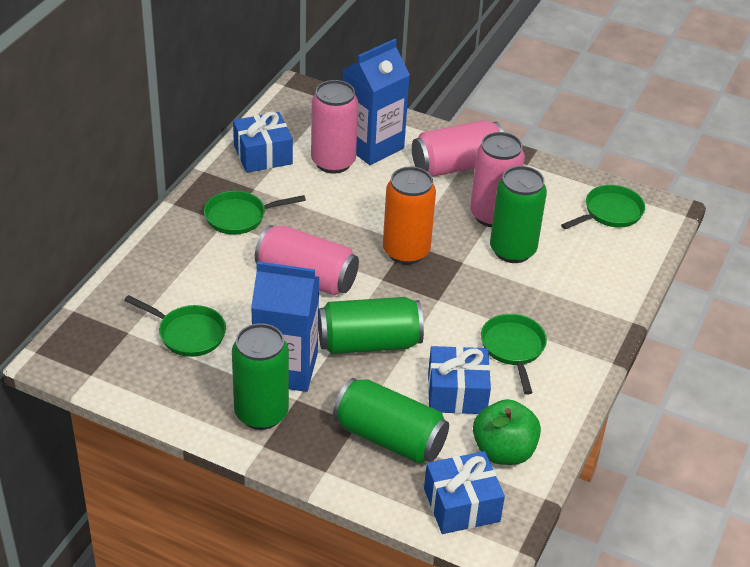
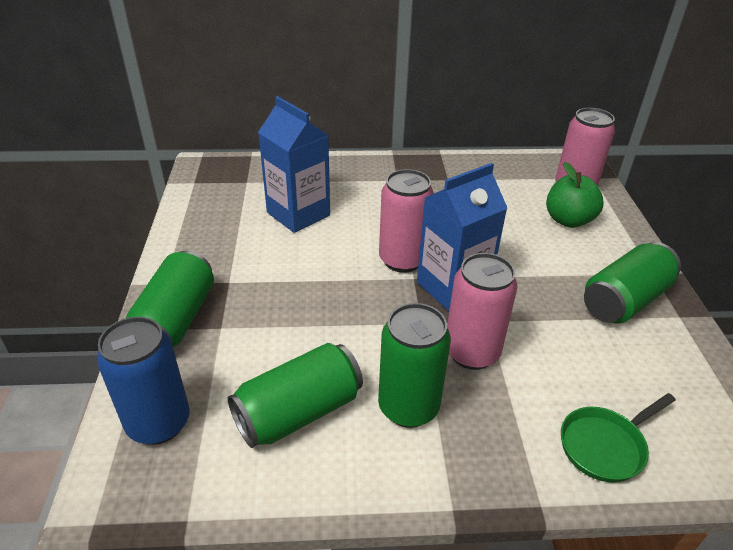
blue can: none = 0 -> [97,317,190,445] = 1
blue gift: [233,112,293,173] [424,451,505,534] [428,346,491,414] = 3 -> none = 0
green pan: [124,295,226,357] [204,191,306,235] [481,314,547,395] [561,185,645,229] = 4 -> [561,393,676,483] = 1
orange can: [383,167,436,265] = 1 -> none = 0
pink can: [255,225,359,296] [311,80,358,174] [412,120,504,177] [470,132,525,227] = 4 -> [379,169,434,273] [447,253,518,370] [555,108,615,186] = 3

